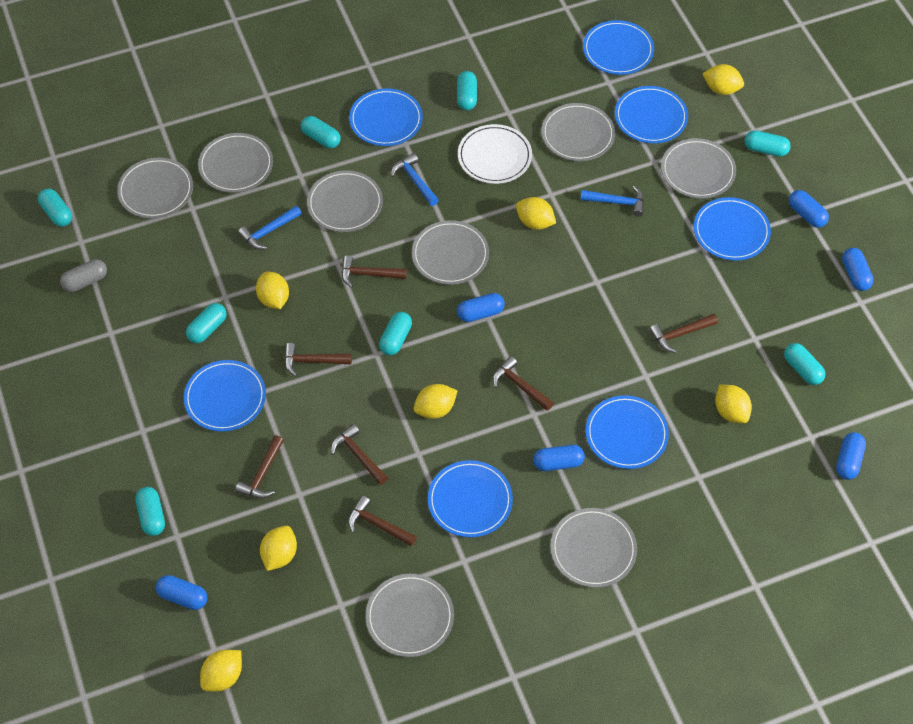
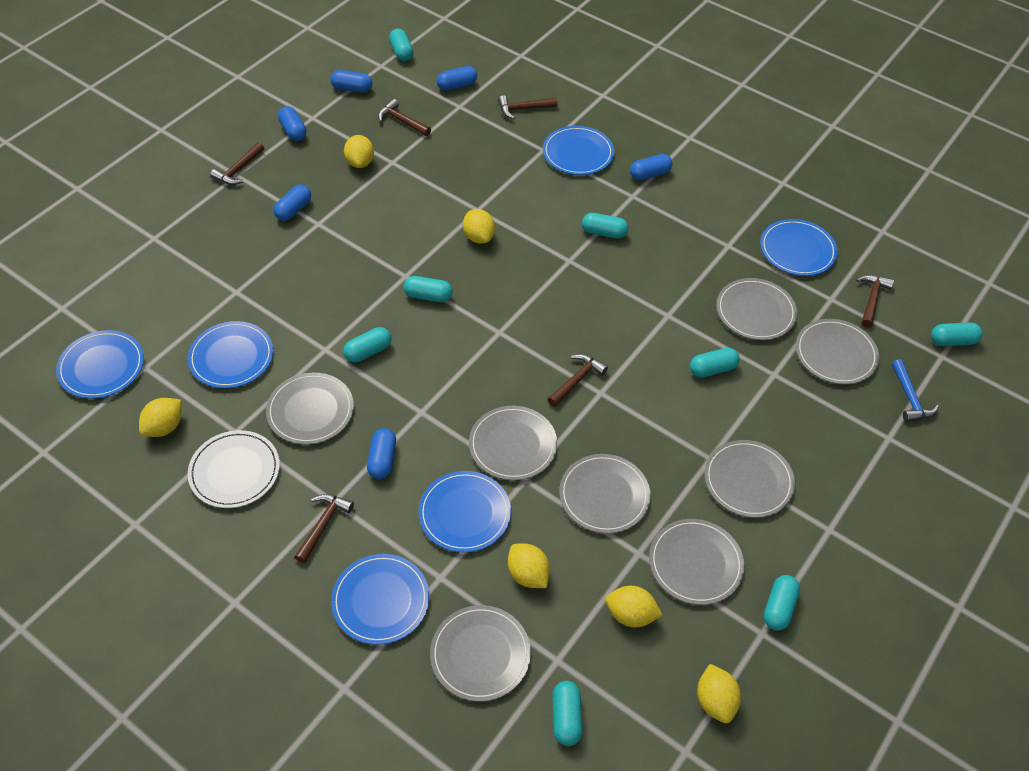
blue hammer: [238,206,302,250] [391,153,439,206] [581,186,644,217] = 3 -> [892,359,939,422] = 1
blue plate: [184,360,266,432] [349,88,423,146] [428,460,513,537] [583,20,654,75] [586,395,669,469] [615,86,688,143] [694,197,771,261] = 7 -> [56,330,144,399] [188,321,273,388] [331,554,429,645] [418,471,511,553] [543,126,614,175] [760,219,838,276] = 6
brown hammer: [235,435,284,499] [284,343,352,377] [331,424,388,485] [342,255,407,288] [348,496,417,547] [493,356,554,411] [649,314,718,353] = 7 -> [210,142,264,185] [295,494,354,563] [378,99,431,136] [498,95,558,119] [548,354,608,407] [856,275,894,328] = 6
grey capsule: [60,259,107,292] = 1 -> none = 0
yellow lemon: [200,650,242,691] [256,272,289,309] [260,526,297,571] [414,384,457,419] [516,197,556,230] [702,64,744,95] [715,385,752,423] = 7 -> [139,398,181,437] [344,135,374,168] [463,209,495,244] [508,543,550,588] [605,586,663,627] [697,664,741,723] = 6

